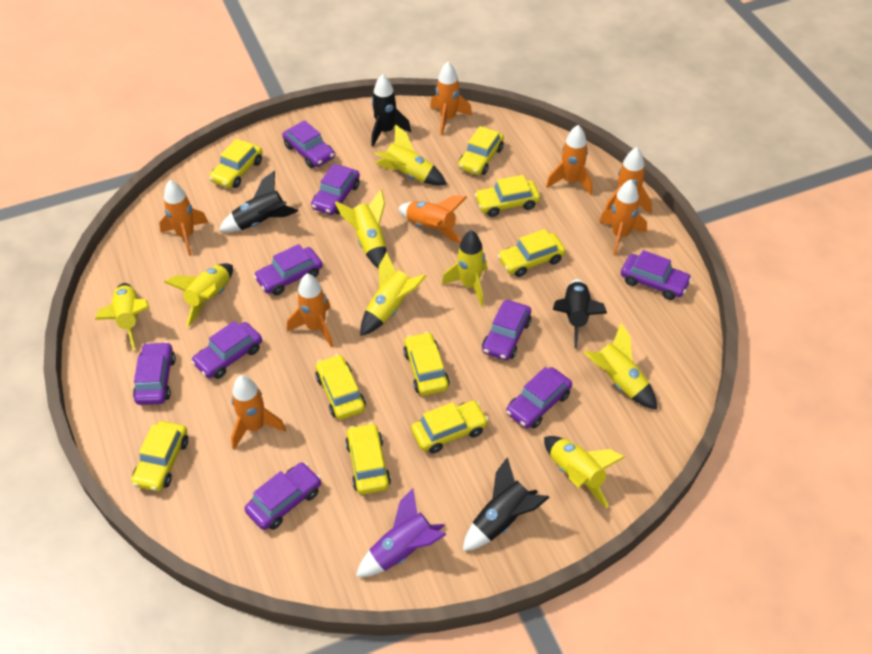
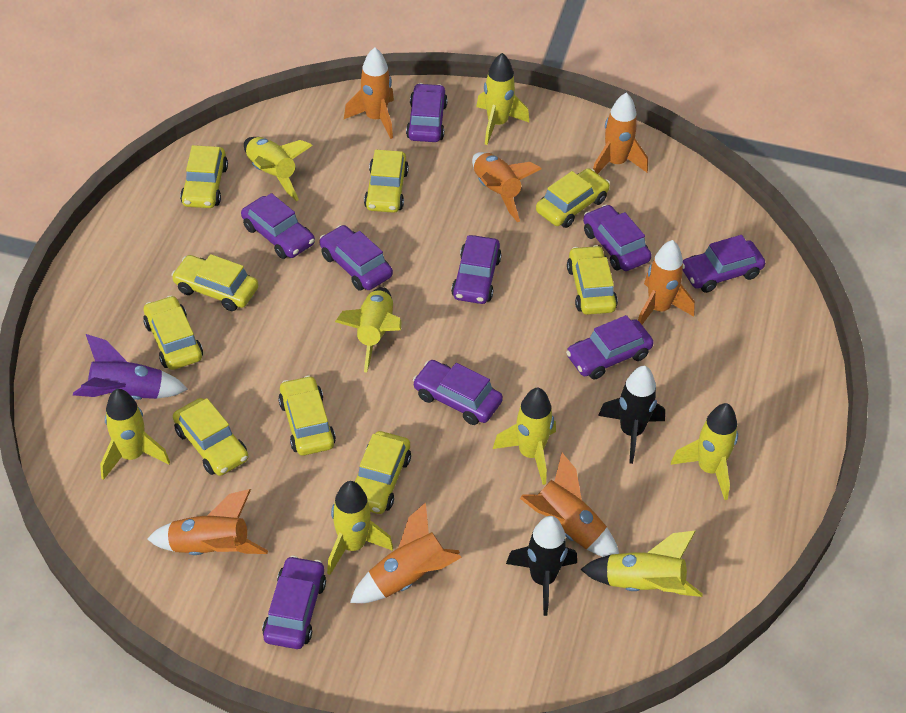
black rocket: [219,171,298,232] [371,74,411,147] [463,457,550,551] [553,279,607,349] = 4 -> [506,516,577,616] [598,365,665,464] = 2
orange rocket: [159,180,208,256] [231,375,286,449] [287,273,333,347] [398,195,467,244] [430,62,472,135] [546,125,592,195] [599,179,647,256] [605,147,652,215] = 8 -> [147,489,268,555] [344,48,394,139] [350,502,462,603] [472,152,541,222] [520,453,619,557] [593,92,648,174] [638,240,695,324] = 7

